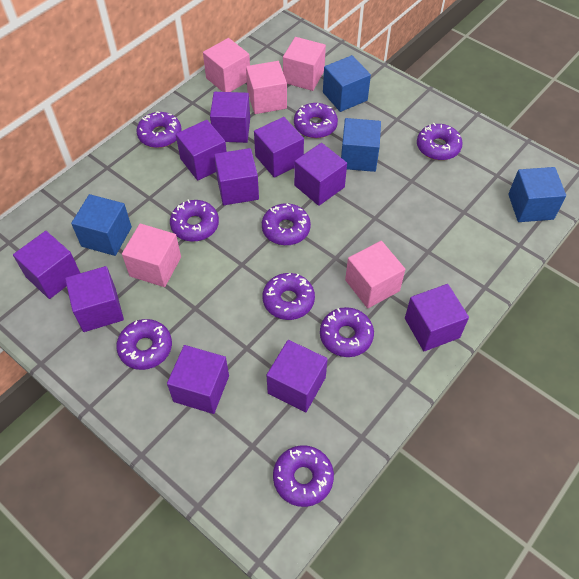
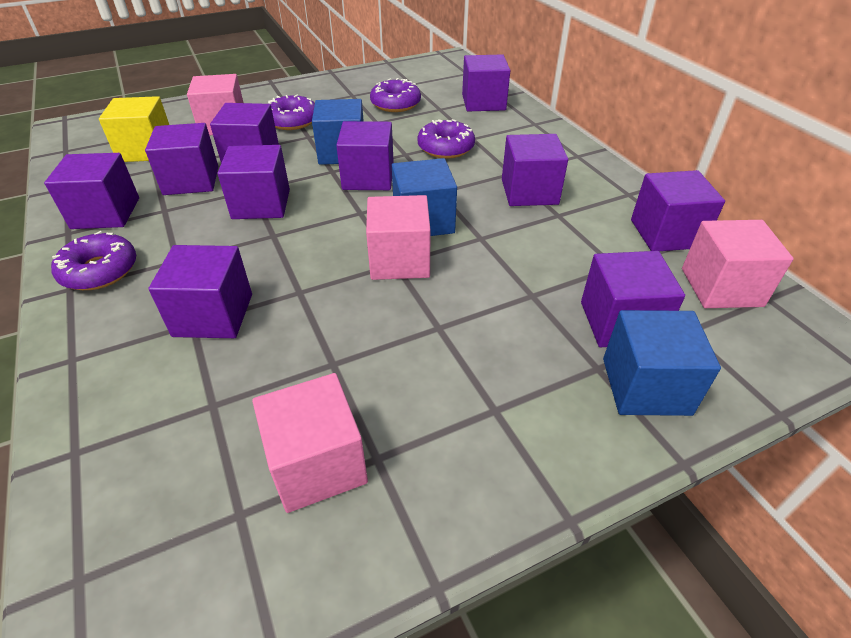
blue cube: [71,194,132,256] [323,55,371,112] [341,118,381,172] [508,167,566,222] = 4 -> [312,99,364,165] [392,158,457,236] [603,310,721,416] = 3
pink cube: [122,224,181,287] [203,38,250,92] [246,61,287,114] [283,37,326,91] [345,241,405,308] = 5 -> [187,74,243,136] [252,373,368,513] [366,195,431,280] [682,220,794,308] = 4
purple donut: [116,319,172,370] [136,111,182,148] [170,199,219,242] [262,203,311,245] [263,273,315,320] [273,445,334,507] [294,103,338,138] [320,307,374,357] [417,123,463,160] = 9 -> [51,231,136,290] [268,95,315,130] [370,78,421,112] [418,119,475,159] = 4
yellow cube: none = 0 -> [99,96,169,162] = 1

